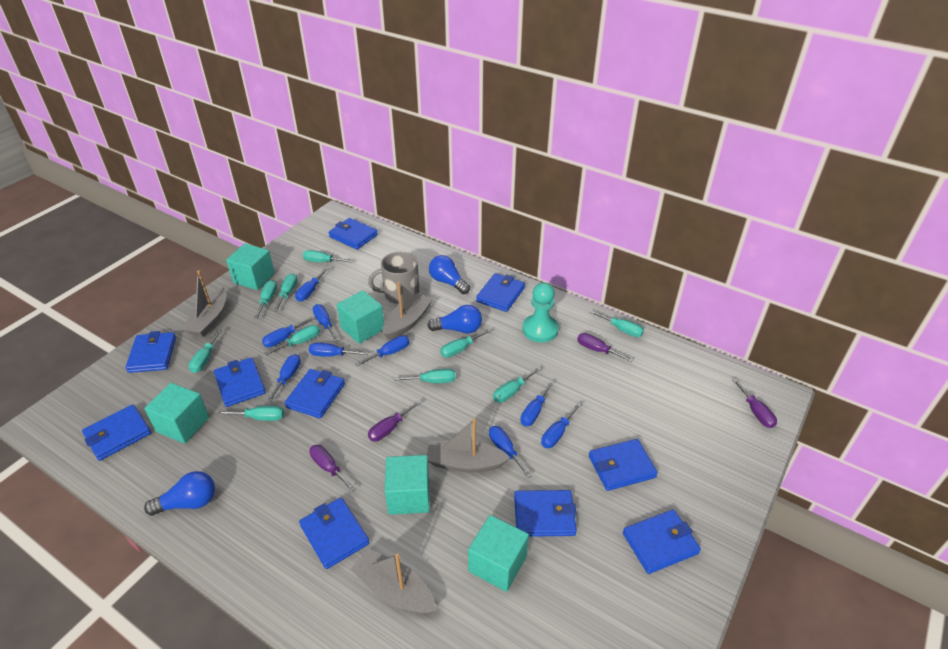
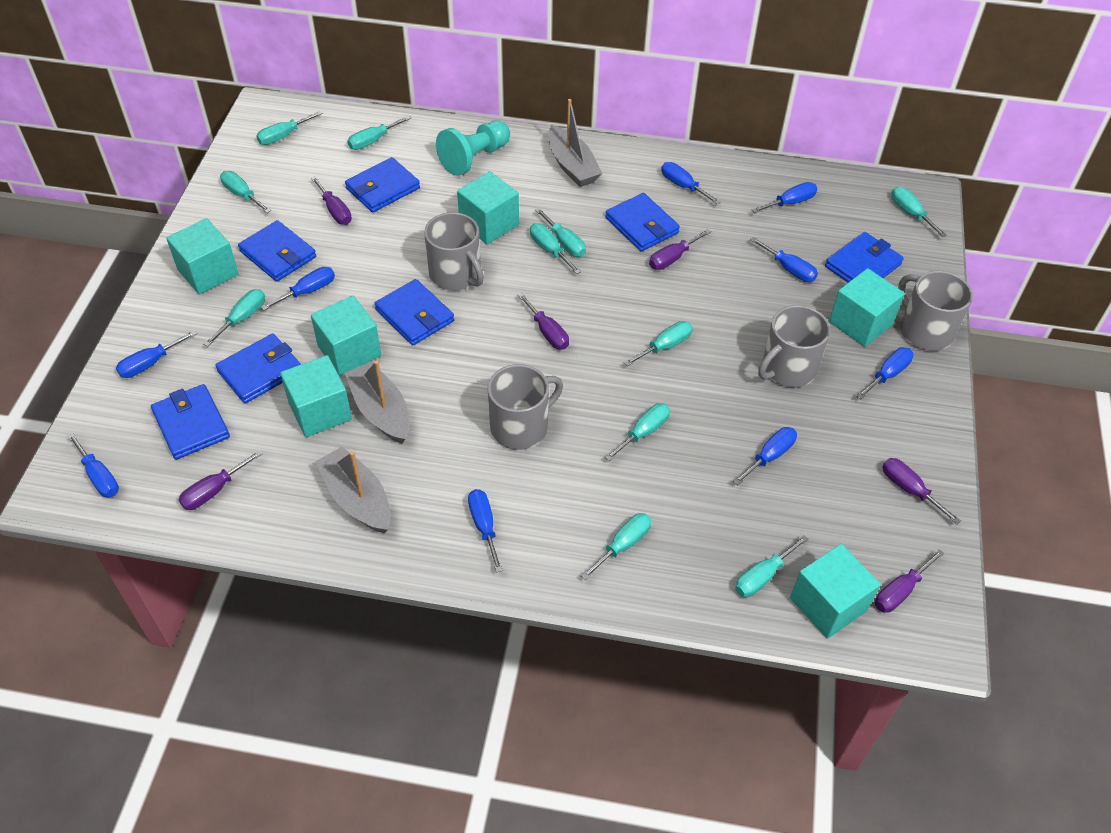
blue light bulb: [144,471,215,516] [427,305,482,333] [429,255,470,294] = 3 -> none = 0
blue wallet: [82,405,151,461] [125,331,176,373] [214,358,266,407] [285,369,345,418] [299,498,369,569] [329,218,378,250] [476,273,525,312] [514,490,577,537] [589,439,658,491] [623,510,701,574] = 10 -> [151,384,230,460] [215,333,301,404] [238,220,316,282] [345,157,420,212] [374,279,454,345] [605,193,680,251] [825,232,904,283] = 7
grey boat: [182,270,227,337] [351,549,437,614] [383,282,433,340] [427,419,511,473] = 4 -> [315,446,391,533] [345,360,409,444] [548,99,602,187] = 3
grey mug: [368,252,420,304] = 1 -> [424,212,484,291] [488,364,563,450] [758,305,830,388] [898,271,973,351] = 4
purple screwdriver: [309,445,356,492] [368,400,422,441] [577,333,633,362] [732,379,777,428] = 4 -> [179,450,262,510] [311,176,352,225] [518,293,569,350] [649,229,711,270] [875,549,945,613] [882,458,961,524] = 6
turquoise cube: [144,383,209,444] [226,243,275,290] [337,290,384,344] [385,455,430,515] [468,515,529,592] = 5 -> [166,218,239,295] [280,355,352,437] [311,296,381,376] [457,171,519,244] [790,544,881,639] [829,268,905,347] = 6
turquoise screwdriver: [189,329,223,373] [218,406,284,421] [254,280,277,319] [265,325,320,356] [273,273,297,311] [303,250,353,263] [393,369,456,383] [440,329,491,358] [493,367,541,403] [590,310,644,337] = 10 -> [203,289,265,347] [220,171,271,213] [256,111,323,145] [348,115,411,150] [530,223,581,274] [535,208,586,257] [581,513,651,580] [605,403,670,461] [624,321,693,366] [735,535,809,597] [891,187,947,237] = 11

